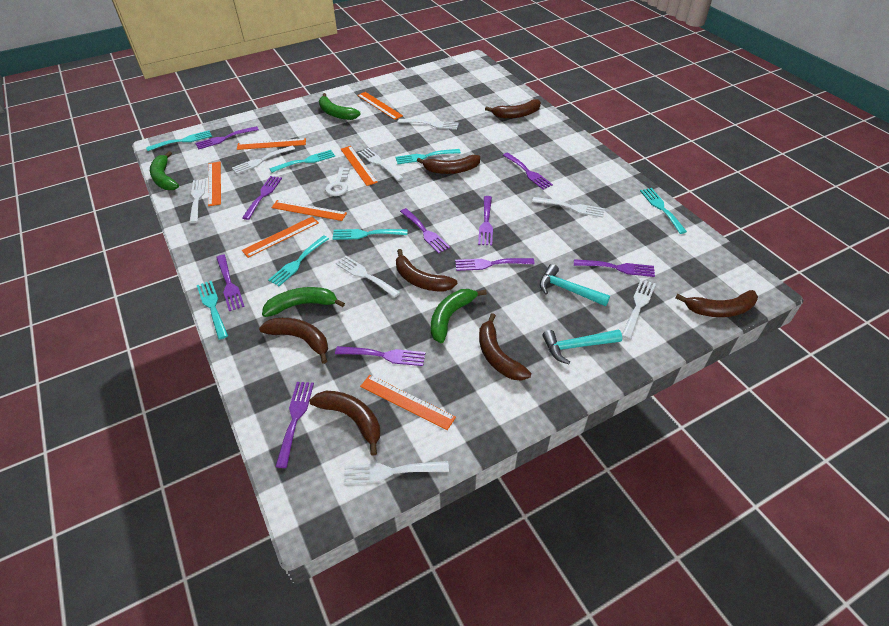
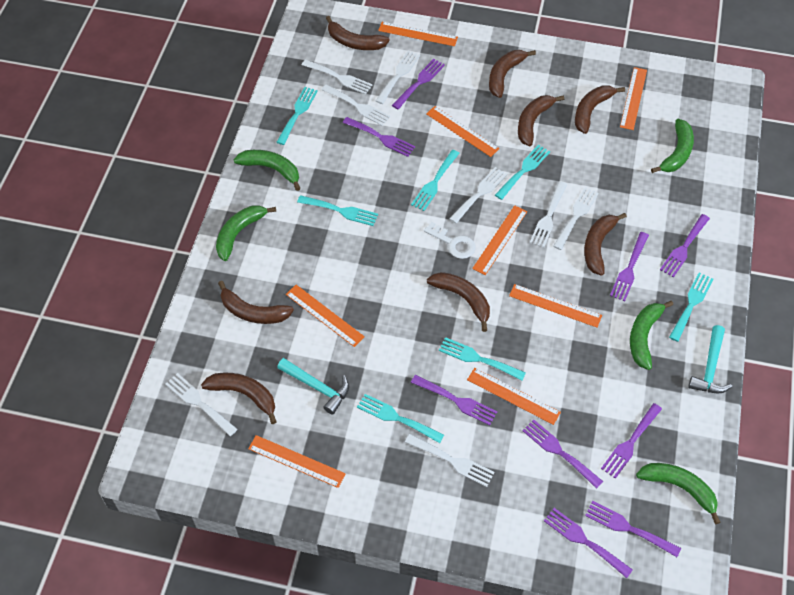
brown banana: [259,318,328,364] [309,391,380,456] [396,249,457,292] [417,155,480,174] [479,313,531,381] [485,99,541,119] [675,290,758,317] = 7 -> [201,373,277,424] [218,281,294,324] [326,16,390,50] [427,272,490,332] [489,50,536,98] [518,95,564,146] [575,86,625,134] [584,213,627,276] = 8
green banana: [150,151,179,190] [262,287,345,317] [319,93,361,120] [431,289,487,343] = 4 -> [216,205,276,261] [234,150,301,191] [630,301,673,370] [636,463,721,524] [651,119,694,173] = 5
orange ruler: [208,162,221,206] [237,138,306,150] [242,216,319,258] [271,200,347,221] [341,146,378,186] [357,92,403,120] [360,375,456,430] = 7 -> [248,435,346,488] [286,285,365,347] [378,22,458,46] [426,106,500,157] [467,368,561,425] [472,205,527,275] [509,284,602,328] [620,67,647,130] = 8
purple fork: [195,126,259,150] [216,255,245,311] [242,176,282,220] [275,382,314,468] [335,346,425,366] [400,208,450,253] [455,258,535,271] [478,196,493,246] [503,153,553,190] [574,259,655,277] = 10 -> [343,117,415,157] [392,59,445,109] [411,375,497,426] [522,419,603,489] [544,508,633,578] [585,501,681,557] [601,403,662,479] [610,232,649,301] [660,214,710,277] = 9

